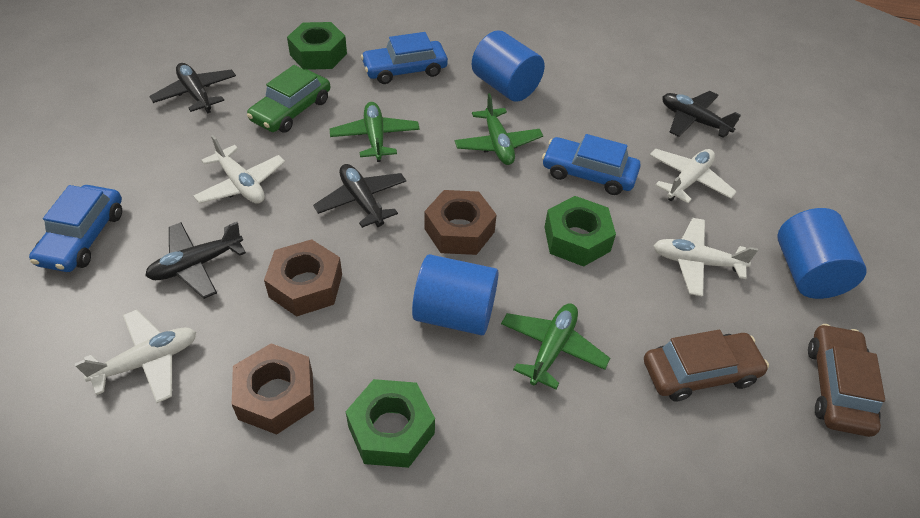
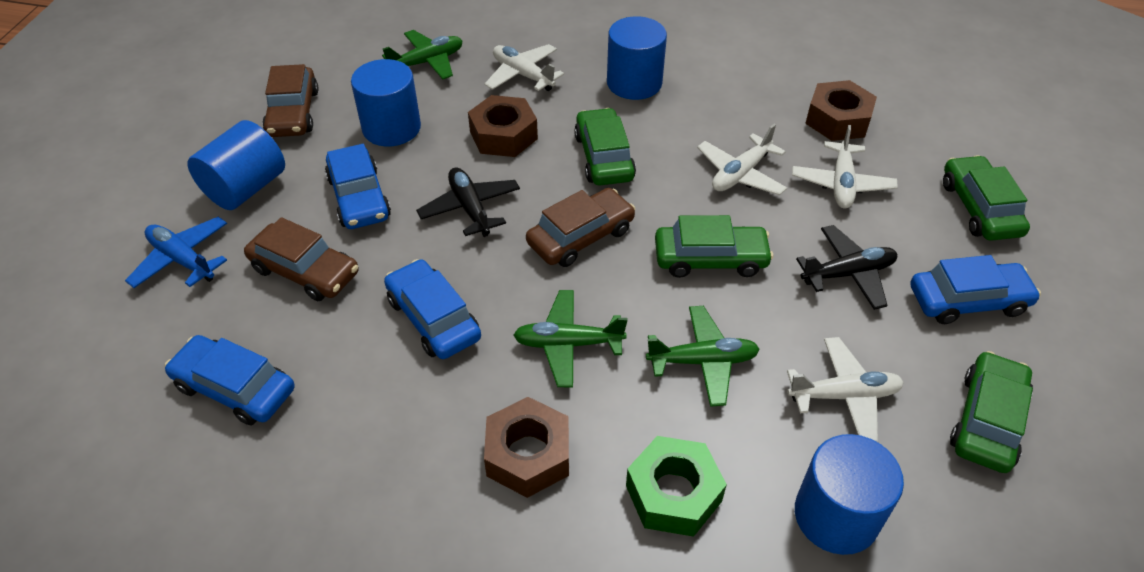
black plane: [145,222,246,299] [149,63,236,114] [313,164,406,228] [662,91,741,138] = 4 -> [416,167,520,237] [796,225,897,310] = 2
blue car: [29,185,122,272] [361,32,448,84] [542,134,641,195] = 3 -> [165,335,295,425] [325,144,391,229] [384,259,481,359] [910,255,1041,324] = 4
blue cylinder: [412,254,499,335] [472,30,545,102] [777,208,866,299] = 3 -> [187,120,285,210] [351,59,421,147] [607,16,667,100] [795,434,904,555] = 4
blue plane: none = 0 -> [125,217,227,288] = 1
brown car: [644,330,769,402] [808,324,885,437] = 2 -> [244,217,359,301] [262,64,319,137] [526,188,635,267] = 3
green car: [247,65,330,133] = 1 -> [574,108,636,186] [655,215,773,278] [943,155,1030,241] [950,351,1033,473] = 4
green nut: [287,22,347,70] [346,379,435,468] [545,196,616,267] = 3 -> [626,436,727,537] = 1

